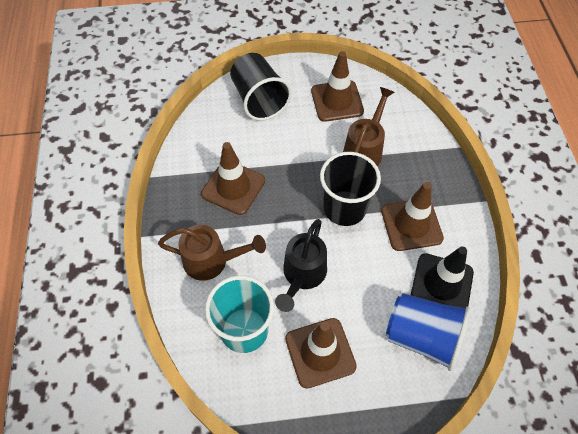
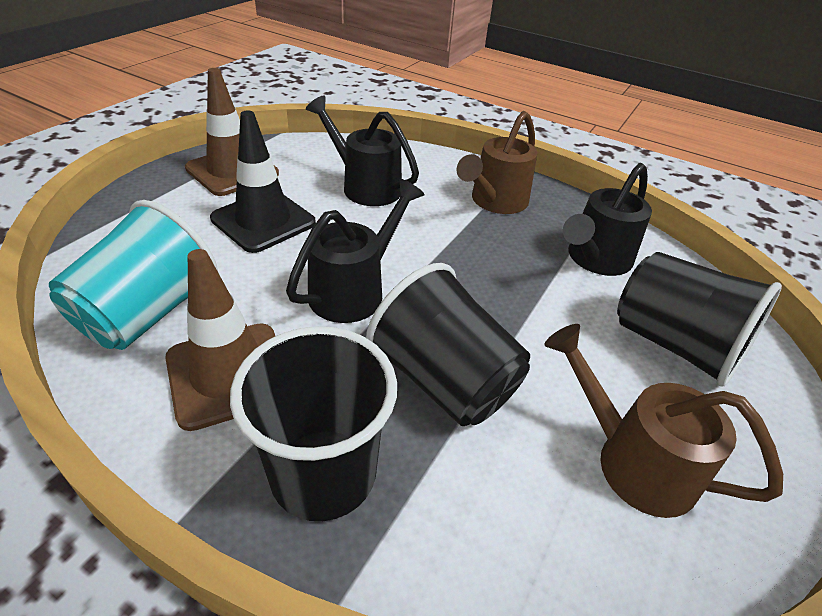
black cup: [230,53,292,121] [320,152,381,226] = 2 -> [230,326,397,521] [366,263,530,426] [617,252,782,387] = 3
black watering can: [275,219,327,312] = 1 -> [286,179,425,323] [306,95,419,206] [563,163,652,276] = 3
blue cup: [386,293,470,371] = 1 -> none = 0
brown traffic cone: [201,142,265,215] [285,318,357,389] [311,51,364,122] [381,182,444,251] = 4 -> [165,249,275,431] [185,68,279,196] = 2

